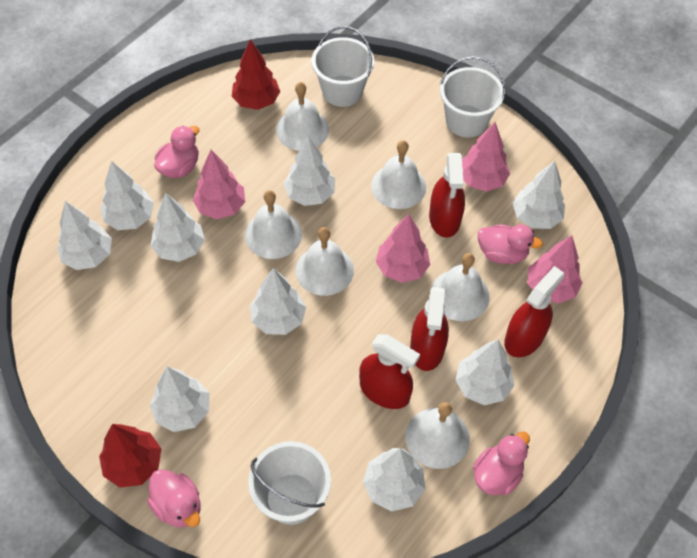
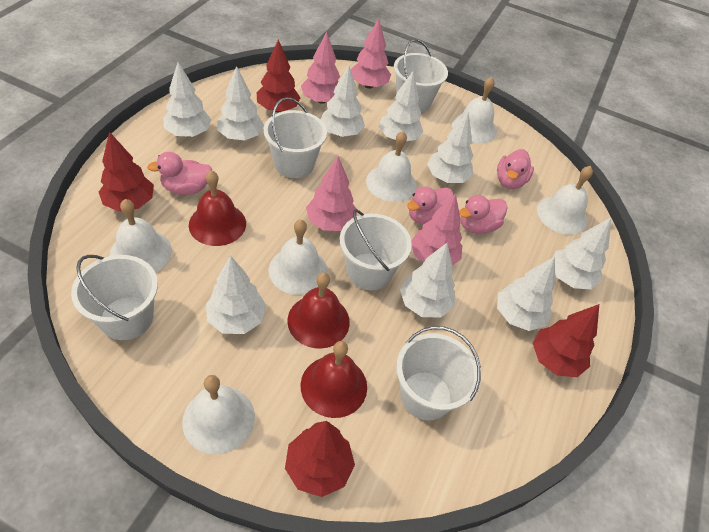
red bell: none = 0 -> [189,170,246,246] [287,272,350,349] [301,341,367,418] = 3
red spray bottle: [359,334,420,409] [410,287,449,371] [429,153,465,238] [504,266,564,357] = 4 -> none = 0
red tree: [99,424,161,488] [231,39,280,110] = 2 -> [99,132,154,211] [257,40,301,112] [285,421,355,497] [533,304,599,377] = 4
white bucket: [248,441,331,525] [312,26,374,107] [440,56,506,137] = 3 -> [71,255,158,340] [264,97,327,178] [340,209,412,290] [394,39,448,112] [396,326,481,420] = 5

